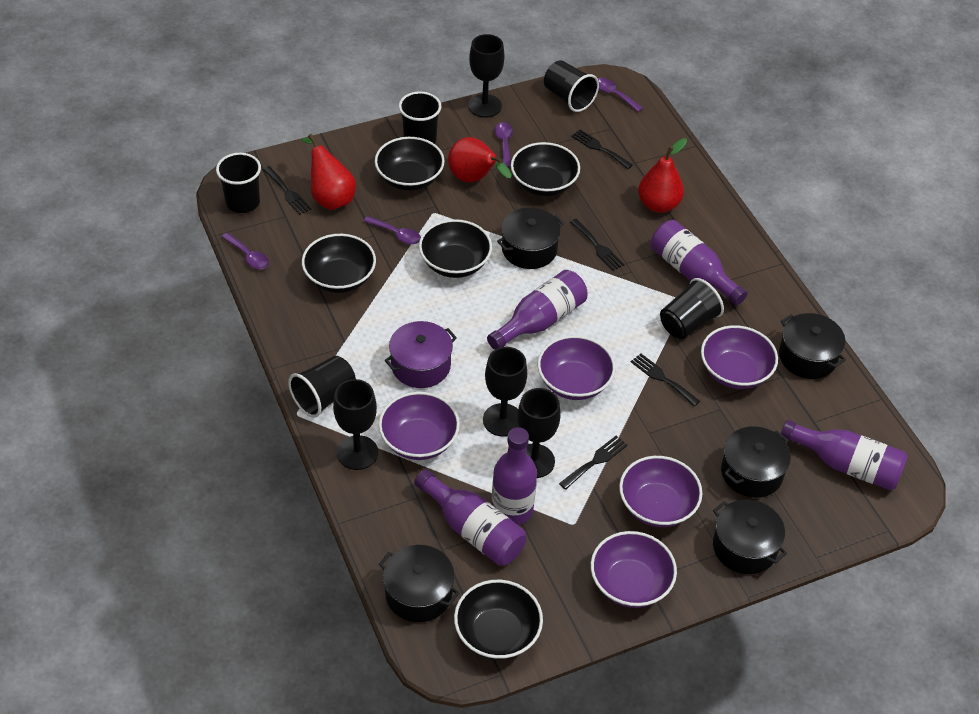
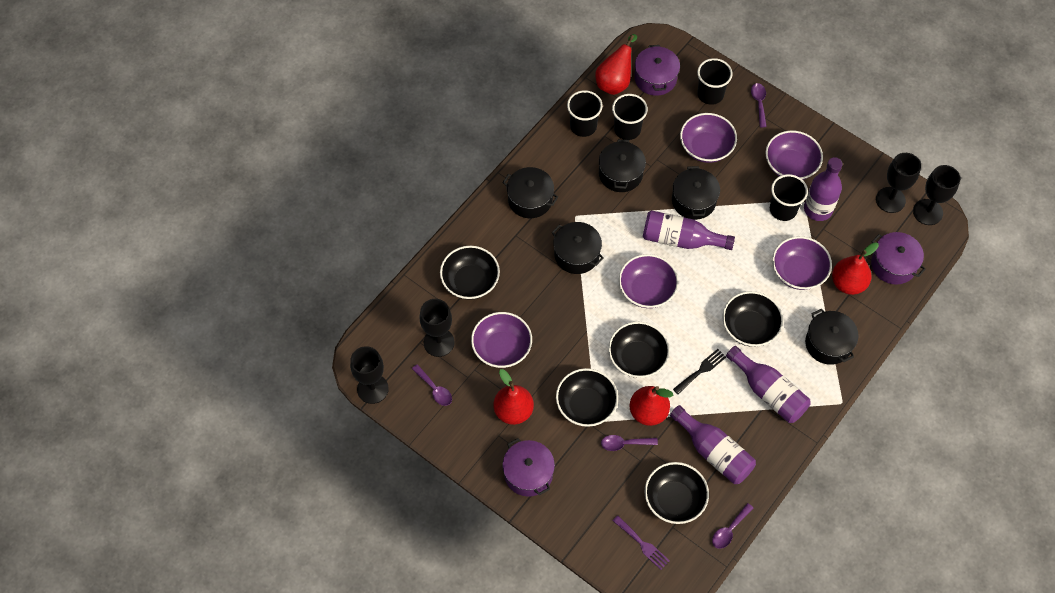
black cup: [216,153,261,213] [288,356,356,418] [399,91,441,144] [544,61,599,112] [660,278,724,339] = 5 -> [567,90,603,137] [612,94,648,140] [697,58,733,105] [770,174,808,221] = 4
black fork: [263,166,311,215] [559,435,628,490] [570,219,625,271] [571,129,633,169] [631,353,700,406] = 5 -> [673,349,726,394] = 1
purple bottle: [414,469,526,566] [487,270,587,350] [492,427,537,525] [651,220,747,305] [781,420,908,491] = 5 -> [643,210,735,250] [670,405,756,484] [726,346,811,423] [804,157,843,221] = 4
purple fork: none = 0 -> [613,515,670,570] = 1
purple pot: [385,321,457,388] = 1 -> [502,438,555,497] [634,45,680,96] [871,232,926,284] = 3
red pear: [301,134,356,210] [448,137,512,182] [638,138,687,213] = 3 -> [493,369,534,425] [595,34,637,95] [630,386,673,426] [832,242,879,295] = 4

